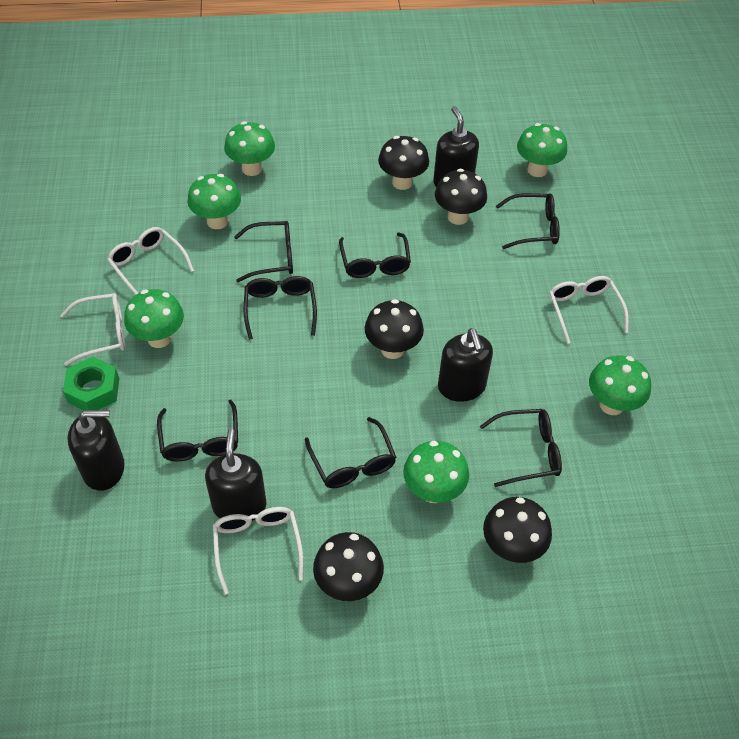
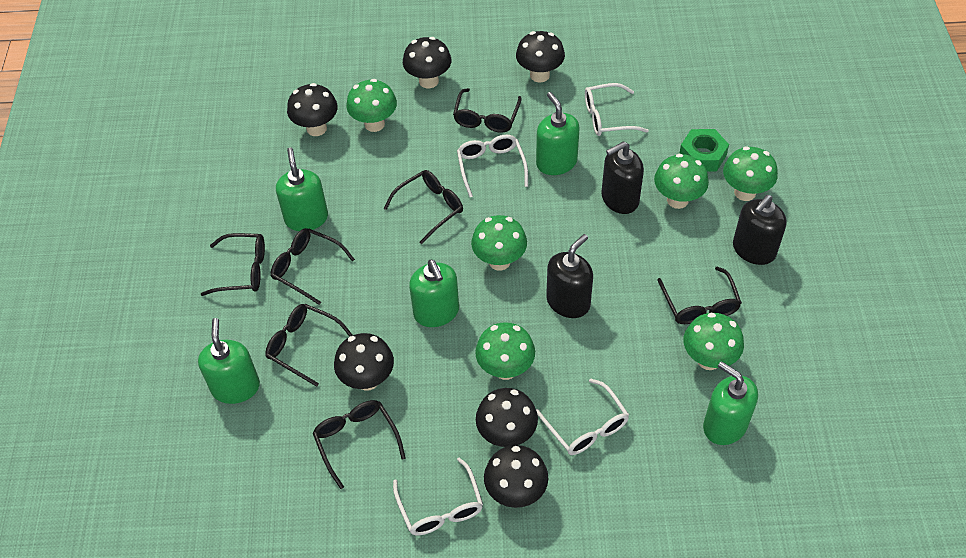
black mushroom: [313,532,384,601] [365,299,424,359] [378,136,429,190] [435,169,487,225] [483,497,552,563] = 5 -> [287,83,338,136] [334,333,394,391] [403,37,452,88] [476,388,538,447] [484,445,548,508] [516,31,565,83] = 6
black soap dispenser: [68,410,125,491] [205,429,267,521] [433,106,479,188] [438,328,493,402] = 4 -> [546,234,593,318] [601,141,644,214] [733,195,787,265] = 3
green soap dispenser: none = 0 -> [198,318,260,404] [276,147,328,231] [409,260,459,327] [536,92,580,175] [703,361,758,445] = 5

